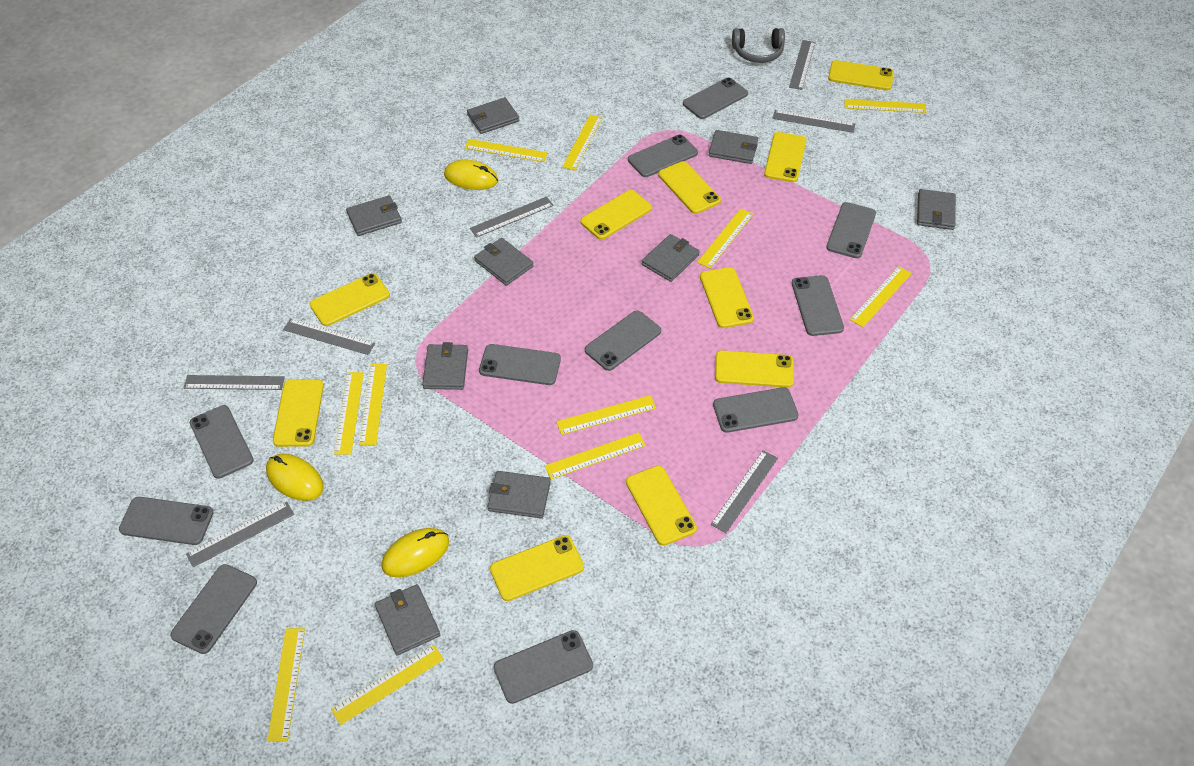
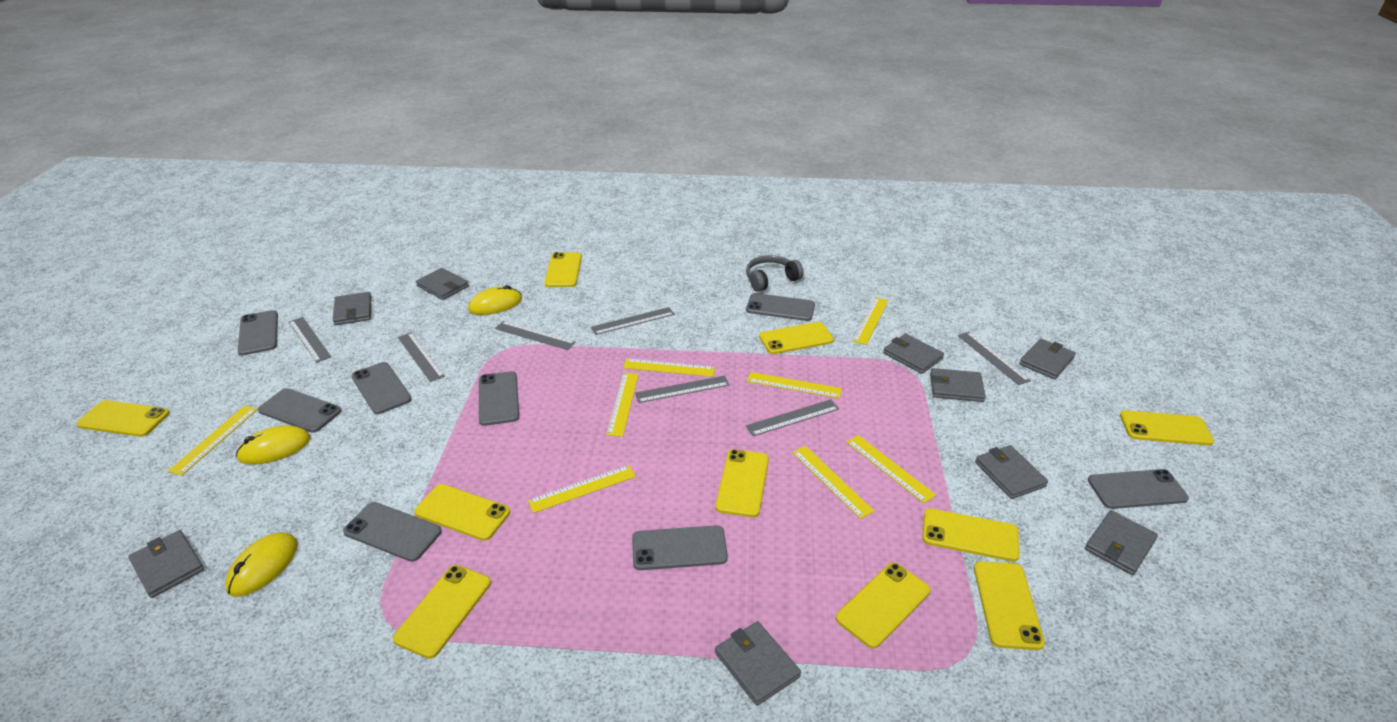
grey phone: [119,497,214,545] [170,564,257,654] [190,405,254,479] [479,344,561,385] [494,630,593,704] [585,310,661,371] [628,135,698,177] [683,78,748,119] [713,387,799,433] [792,275,844,336] [826,202,876,258] = 11 -> [238,310,278,356] [258,388,342,433] [343,502,442,562] [351,362,412,414] [479,371,519,426] [632,525,728,570] [746,293,815,321] [1088,469,1189,509] = 8
yellow ruler: [267,628,305,741] [331,645,444,725] [334,372,364,454] [359,364,387,445] [464,139,548,162] [545,432,646,479] [556,395,656,435] [562,114,603,170] [697,208,753,268] [844,99,926,113] [850,266,912,327] = 11 -> [168,406,258,476] [528,465,636,513] [606,373,639,437] [623,358,715,377] [747,372,842,399] [792,446,875,519] [846,435,936,503] [853,297,888,345] = 8

